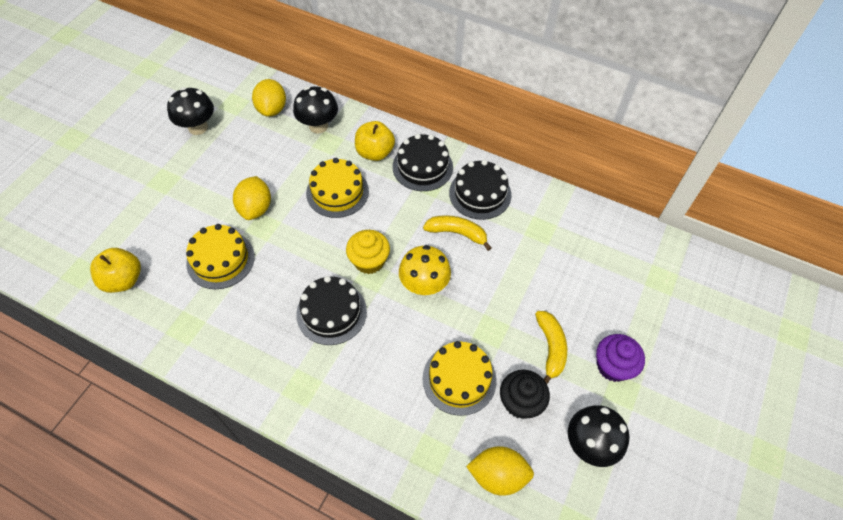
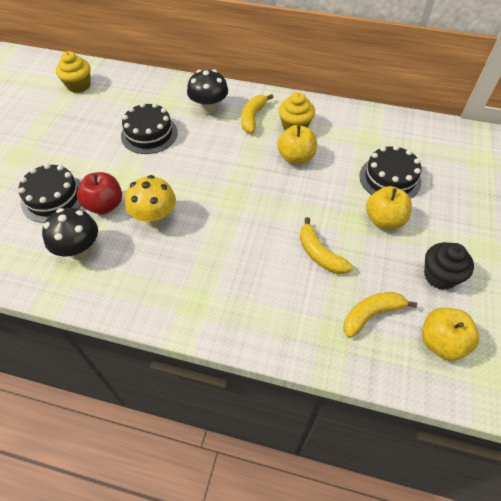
black mushroom: [167,87,214,135] [293,87,338,134] [568,405,629,467] = 3 -> [42,208,98,260] [187,69,228,115] = 2
purple cupcake: [596,334,645,382] = 1 -> none = 0
red apple: none = 0 -> [77,172,122,214] = 1
yellow apple: [90,248,141,293] [355,121,395,161] = 2 -> [277,125,317,165] [366,186,412,229] [422,308,479,361] = 3
yellow banana: [423,215,492,251] [535,311,567,384] = 2 -> [241,94,273,133] [300,217,353,274] [343,292,417,338] = 3
yellow cake: [186,224,255,289] [306,158,369,218] [422,341,497,416] = 3 -> none = 0
yellow cupcake: [346,230,390,274] = 1 -> [56,51,91,93] [279,92,315,130] = 2
yellow lemon: [233,176,271,220] [252,79,286,117] [466,446,534,496] = 3 -> none = 0

